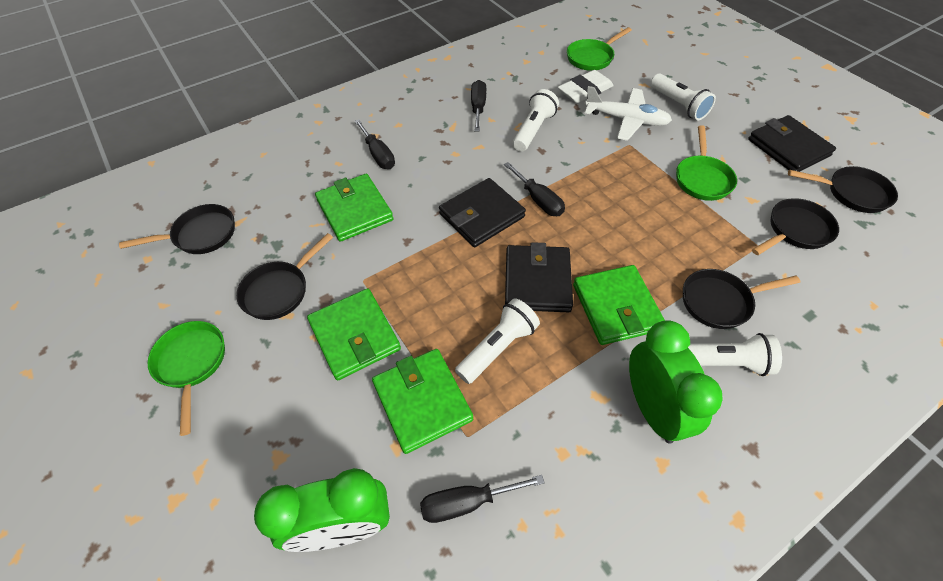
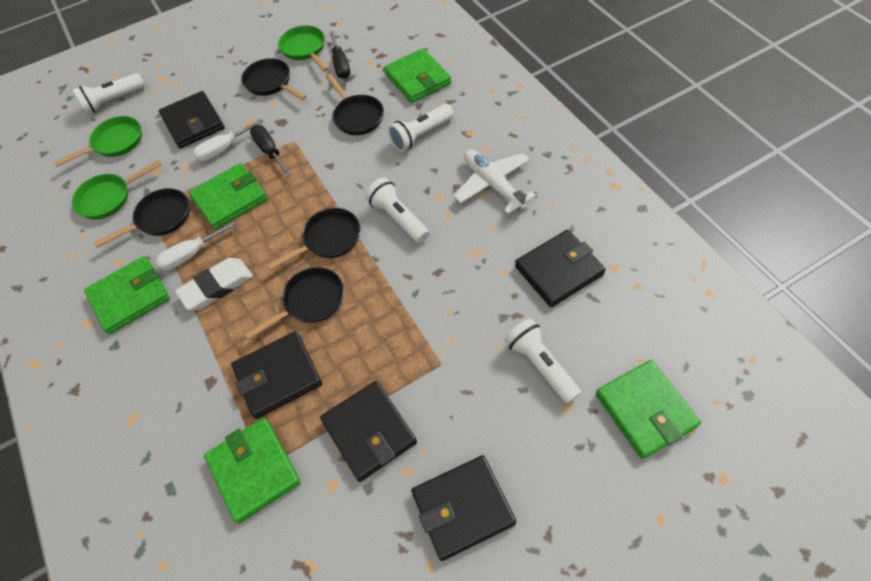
black screwdriver: [354,119,395,169] [420,475,545,523] [471,80,486,132] [504,162,565,216] = 4 -> [250,125,291,176] [329,31,350,79] = 2
black wallet: [439,178,526,247] [505,242,573,312] [748,115,836,172] = 3 -> [159,91,225,149] [231,331,322,419] [320,381,417,482] [411,455,516,561] [515,230,606,307] = 5
green clock: [254,468,390,552] [629,320,723,444] = 2 -> none = 0
green wallet: [307,288,401,380] [315,174,394,242] [372,349,473,454] [573,265,665,345] = 4 -> [84,256,170,334] [189,163,268,230] [204,418,301,524] [384,48,451,103] [596,360,701,459] = 5
white screwdriver: none = 0 -> [155,221,237,270] [193,119,264,161] = 2

